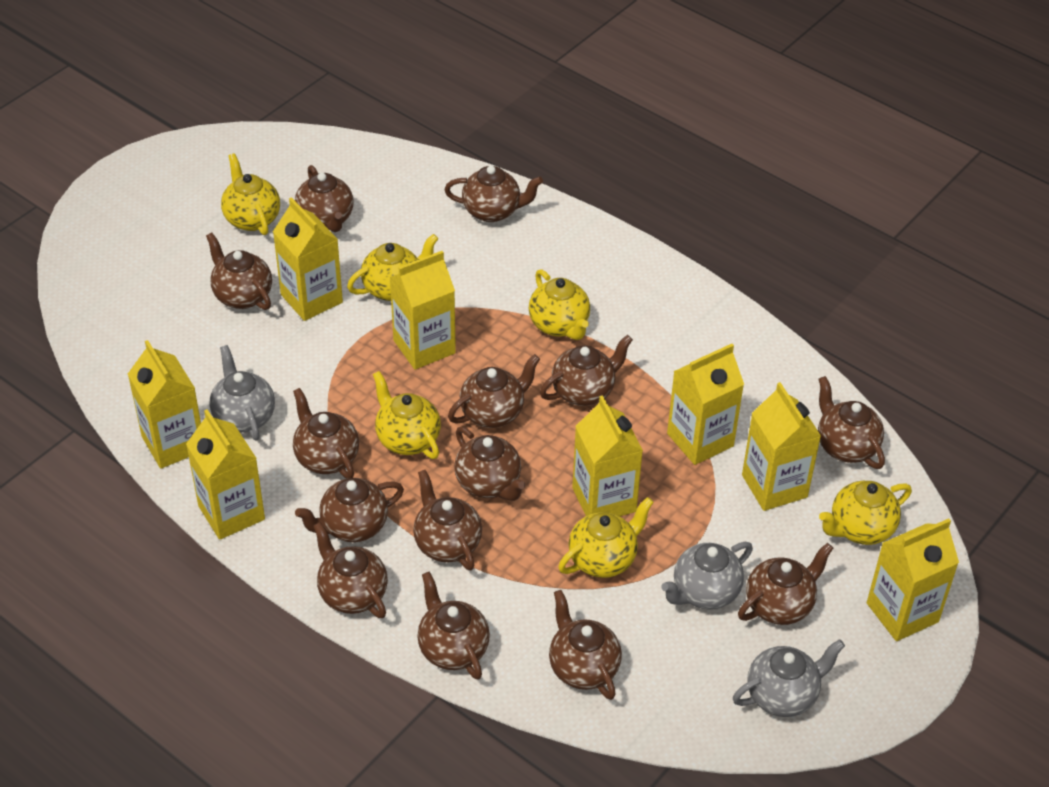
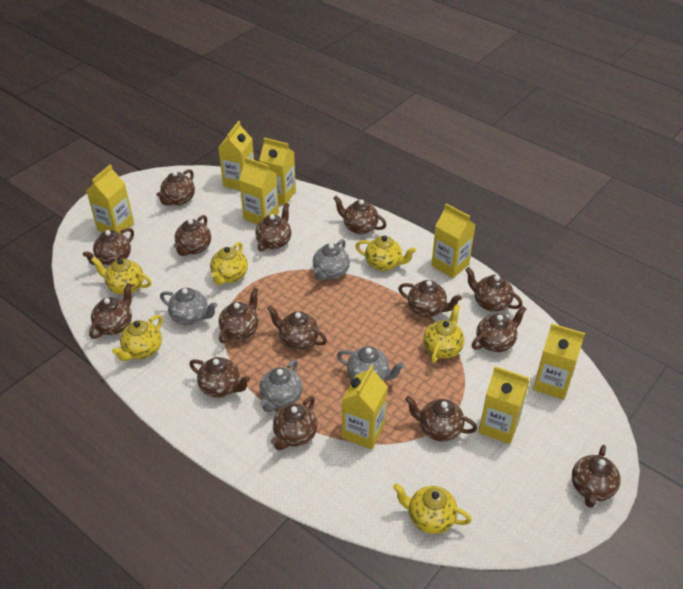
brown teapot: [206,233,272,310] [293,388,359,479] [295,165,354,232] [295,478,404,542] [313,522,388,618] [413,470,482,570] [417,572,490,680] [445,166,543,222] [448,354,540,428] [454,427,525,501] [540,335,633,406] [549,590,622,700] [738,543,833,625] [818,376,885,469] = 14 -> [83,228,134,265] [89,283,132,339] [157,169,195,206] [174,215,211,256] [189,357,250,398] [219,288,259,343] [255,203,291,252] [267,305,327,350] [271,396,317,450] [333,196,386,234] [398,280,462,317] [405,396,477,442] [465,267,523,312] [472,306,526,352] [572,445,621,508] = 15
grey teapot: [209,345,275,440] [661,542,753,610] [733,639,845,717] = 3 -> [160,288,217,325] [259,360,303,412] [313,239,350,281] [337,346,404,380] = 4

